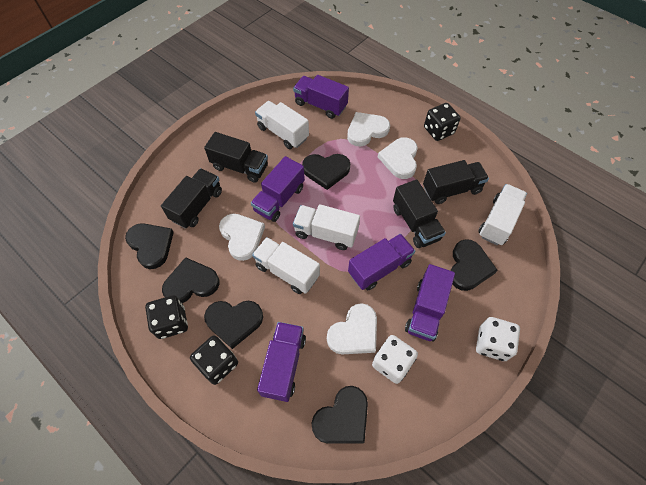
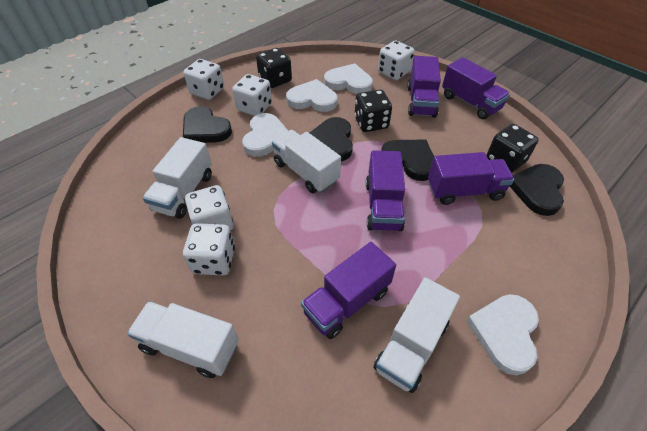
black heart: [125,223,174,269] [162,257,219,303] [204,301,263,349] [302,154,350,190] [311,386,368,444] [450,239,498,291] = 6 -> [183,106,232,143] [310,117,353,161] [381,140,434,181] [510,164,564,216] = 4
black truck: [161,168,222,229] [204,132,268,183] [393,180,446,248] [423,160,489,204] = 4 -> none = 0
white dice: [372,335,418,384] [476,317,520,361] = 2 -> [183,223,235,276] [184,59,224,100] [185,185,233,230] [232,74,272,116] [378,41,414,80] = 5

